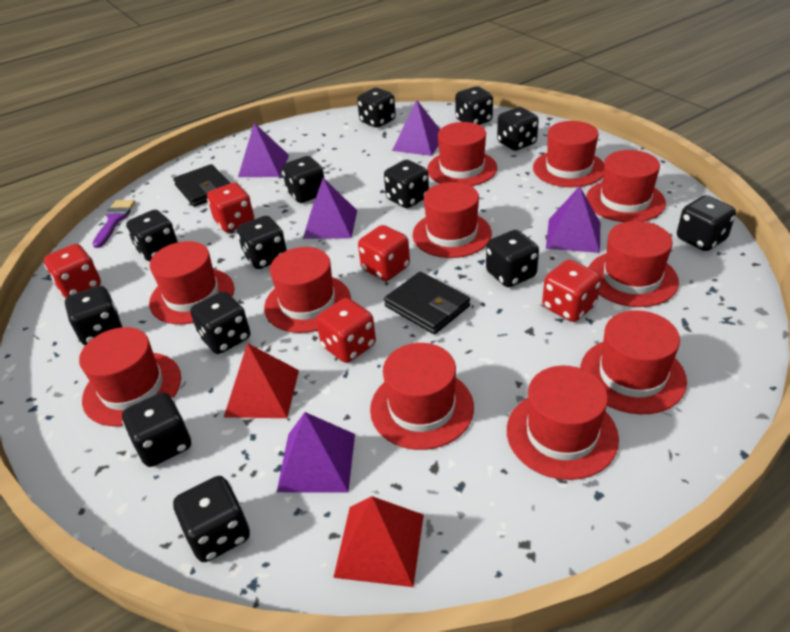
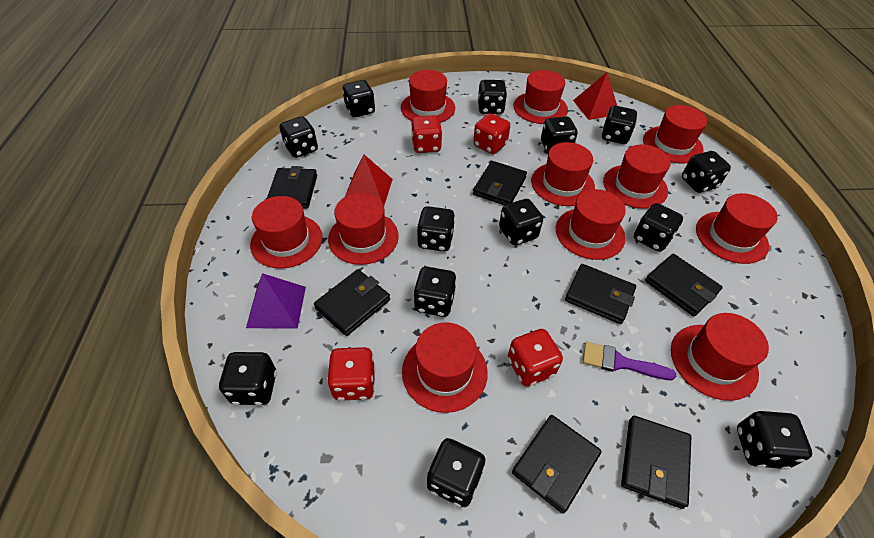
black wallet: [173,164,230,207] [384,272,470,334] = 2 -> [267,166,317,209] [314,269,390,336] [473,161,527,206] [512,415,602,514] [565,264,636,324] [621,416,691,509] [645,254,723,316] = 7
purple pyramid: [238,123,289,177] [277,412,355,492] [303,178,357,239] [392,100,440,156] [546,186,600,253] = 5 -> [246,273,306,329] = 1
red dice: [44,244,101,298] [207,183,254,232] [316,298,376,363] [358,225,410,281] [542,260,601,322] = 5 -> [327,347,376,401] [411,115,442,153] [473,113,510,154] [508,329,563,386] = 4

